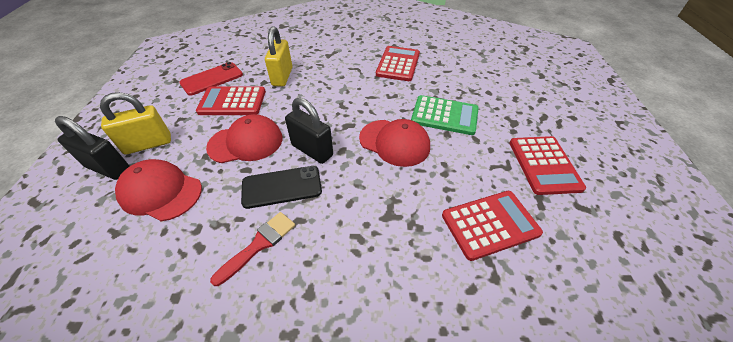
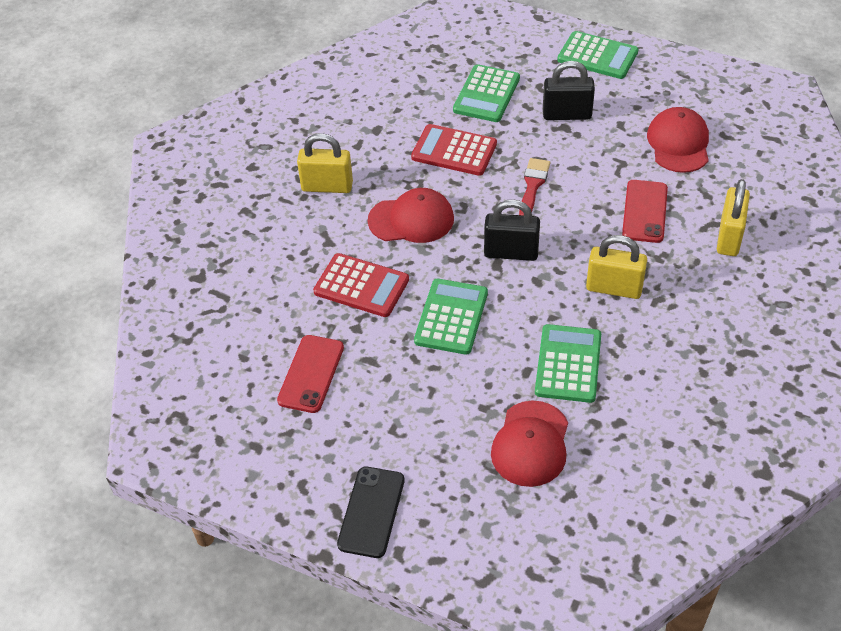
green calculator: [411,95,479,135] = 1 -> [414,279,488,355] [453,64,520,122] [535,324,601,403] [557,31,638,79] = 4
red calculator: [196,87,266,115] [376,46,420,81] [442,191,543,261] [510,136,586,195] = 4 -> [313,253,409,317] [411,124,497,176] = 2
red phone: [179,62,243,96] = 1 -> [277,335,344,413] [622,180,668,243] = 2
yellow padlock: [100,92,171,155] [265,26,292,87] = 2 -> [297,133,353,193] [586,235,647,299] [717,179,750,256] = 3

